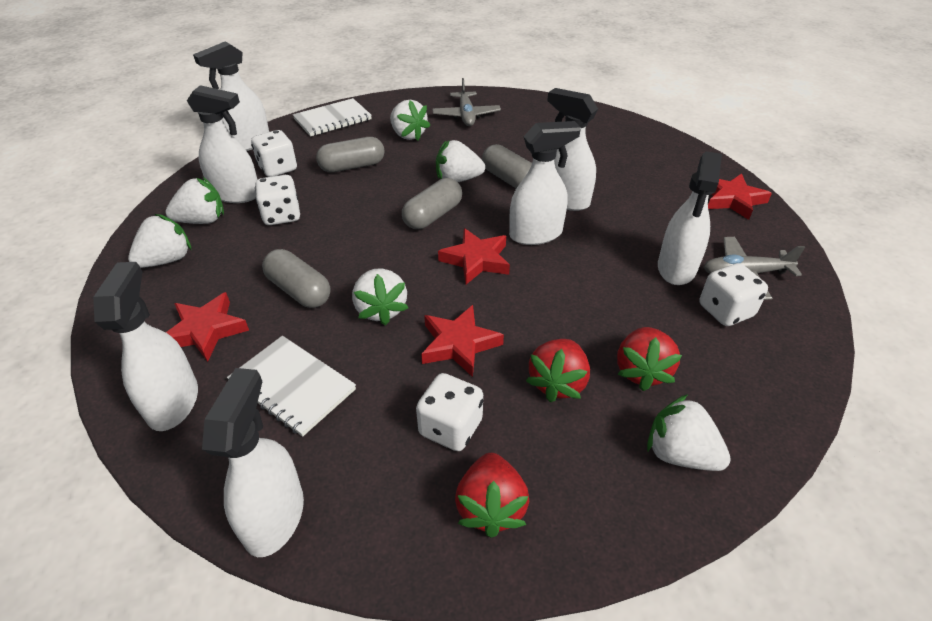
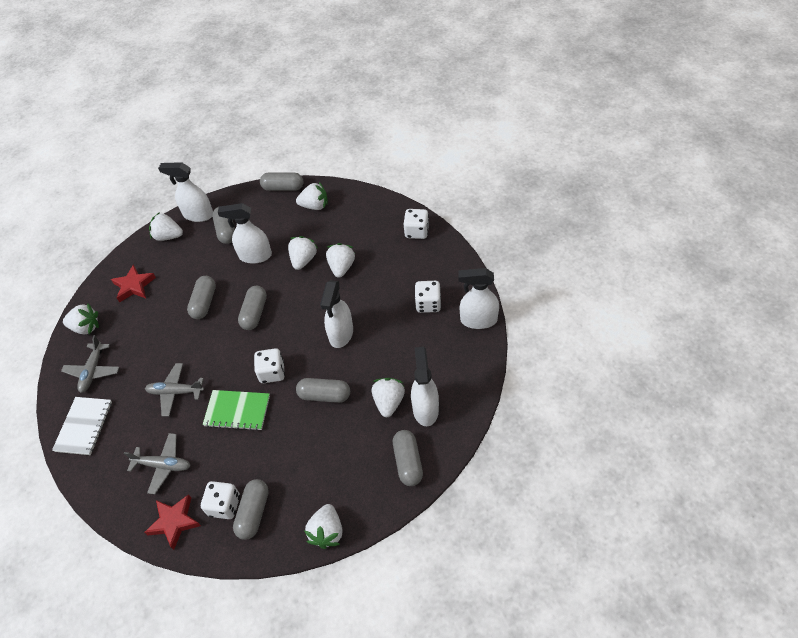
green notebook: none = 0 -> [203,390,270,431] = 1
grey capsule: [262,249,330,308] [316,137,385,173] [402,178,462,229] [482,144,532,188] = 4 -> [187,276,216,319] [212,207,235,244] [233,479,269,540] [238,286,267,330] [260,173,303,191] [296,378,350,403] [393,430,423,486] = 7
grey plane: [432,78,501,126] [704,237,805,300] = 2 -> [61,335,119,393] [124,433,190,494] [145,363,204,417] = 3
red star: [166,292,249,362] [421,305,504,377] [438,228,510,284] [708,173,772,220] = 4 -> [111,265,156,302] [144,494,201,550] = 2
red strawberry: [455,453,529,538] [526,339,590,402] [617,327,682,391] = 3 -> none = 0
white notebook: [227,336,356,437] [293,98,372,136] = 2 -> [52,397,112,455] = 1
white spray bottle: [93,262,198,431] [187,85,257,203] [193,41,269,151] [202,368,304,557] [509,121,581,245] [547,88,598,211] [658,151,722,285] = 7 -> [158,162,213,222] [218,203,272,264] [320,280,353,348] [411,347,439,426] [458,268,499,329] = 5
white strawberry: [128,214,191,268] [165,177,224,224] [352,268,408,326] [390,100,430,141] [436,140,485,182] [647,394,731,471] = 6 -> [63,303,99,334] [149,212,183,241] [288,236,318,270] [296,182,328,210] [304,504,343,549] [326,243,355,278] [372,378,405,417] = 7

